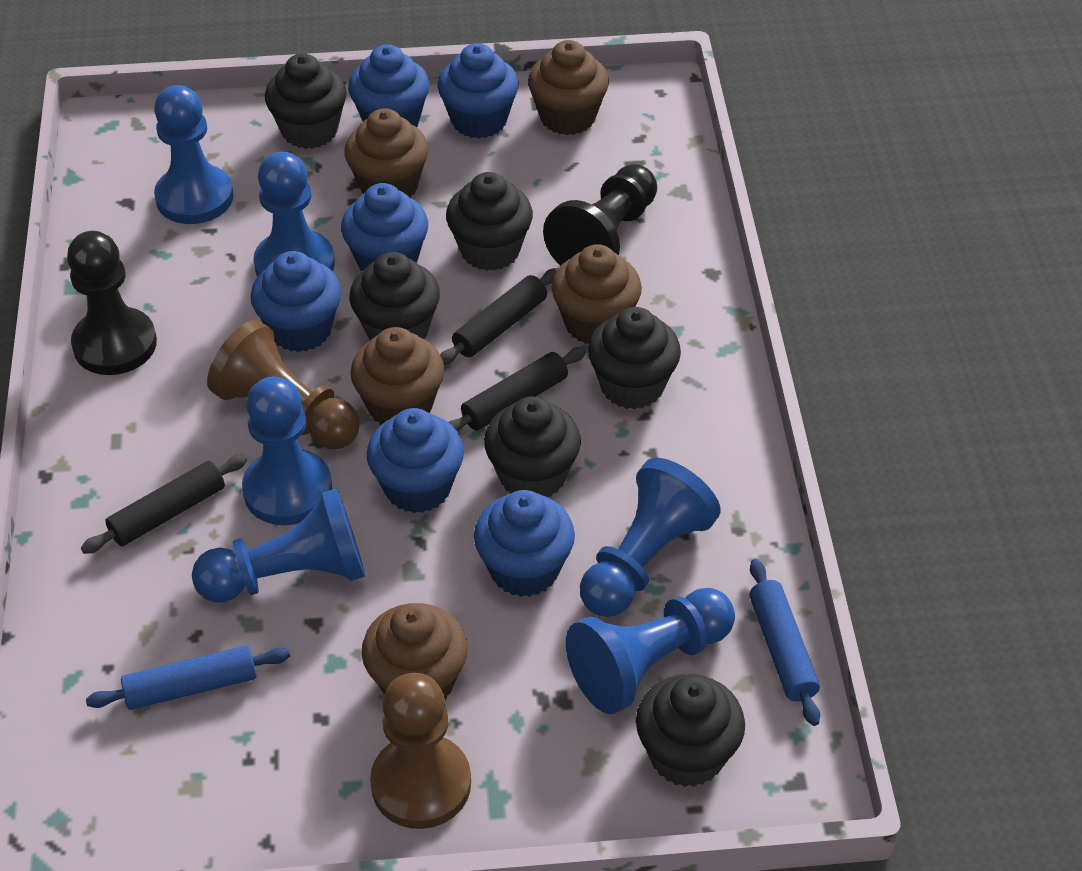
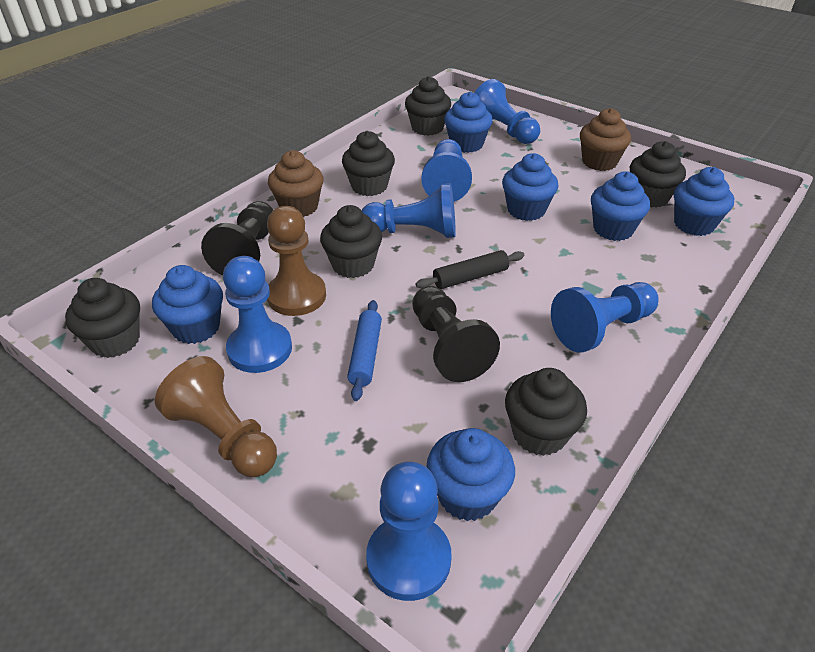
black rolling pin: [81,454,247,554] [440,268,558,365] [448,347,587,432] = 3 -> [416,250,524,289] = 1
blue rolling pin: [86,645,290,710] [749,559,820,726] = 2 -> [347,300,382,401] = 1
brown cupcake: [344,108,429,198] [350,327,444,425] [362,603,468,701] [528,40,609,135] [551,244,642,344] = 5 -> [268,150,324,217] [580,108,631,171] = 2

